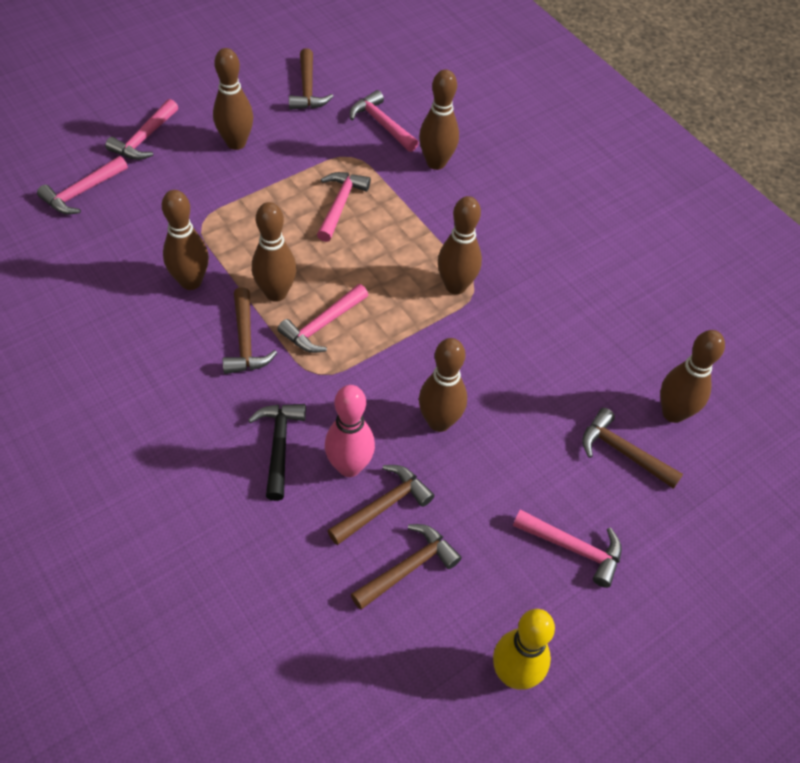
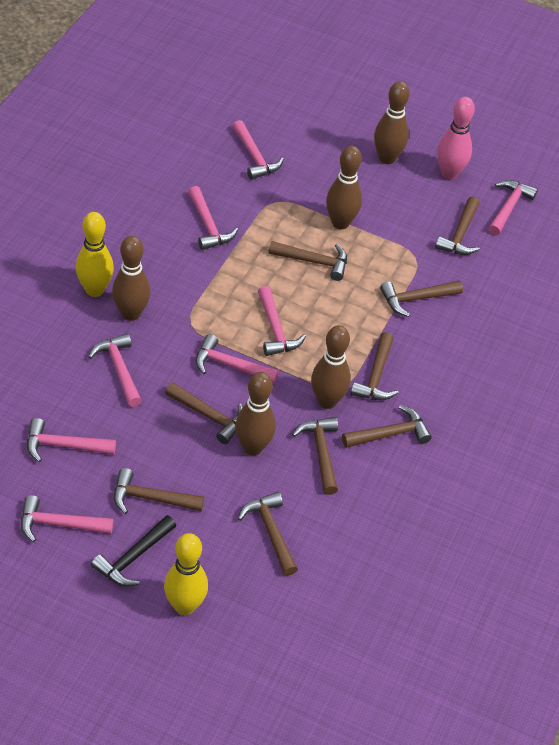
brown bowling pin: [162,190,209,290] [213,48,253,150] [252,202,297,302] [419,69,459,170] [419,338,467,432] [438,196,482,295] [660,330,725,423] = 7 -> [112,236,151,321] [235,372,276,455] [311,325,351,409] [326,146,362,229] [374,81,410,164] = 5
brown hammer: [222,287,277,374] [289,48,334,110] [327,465,435,545] [351,524,462,610] [582,408,683,489] = 5 -> [114,468,204,514] [165,382,243,444] [238,492,298,576] [268,241,347,281] [292,417,338,495] [342,405,432,448] [351,332,399,400] [380,280,463,317] [435,197,480,255] = 9
pink hammer: [37,156,128,215] [105,99,178,160] [277,284,368,353] [317,172,371,242] [350,90,419,152] [513,510,622,588] = 6 -> [21,495,113,542] [27,418,116,462] [88,333,142,407] [188,186,238,250] [196,334,279,384] [232,120,284,180] [258,286,306,356] [488,180,538,236] = 8
yellow bowling pin: [493,609,555,690] = 1 -> [76,212,114,297] [164,533,208,615] = 2

